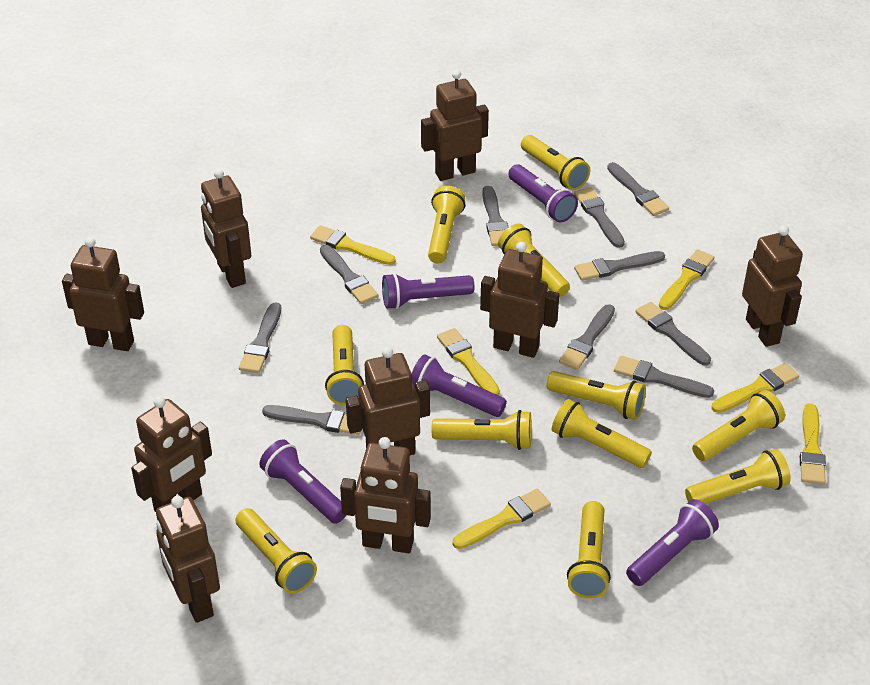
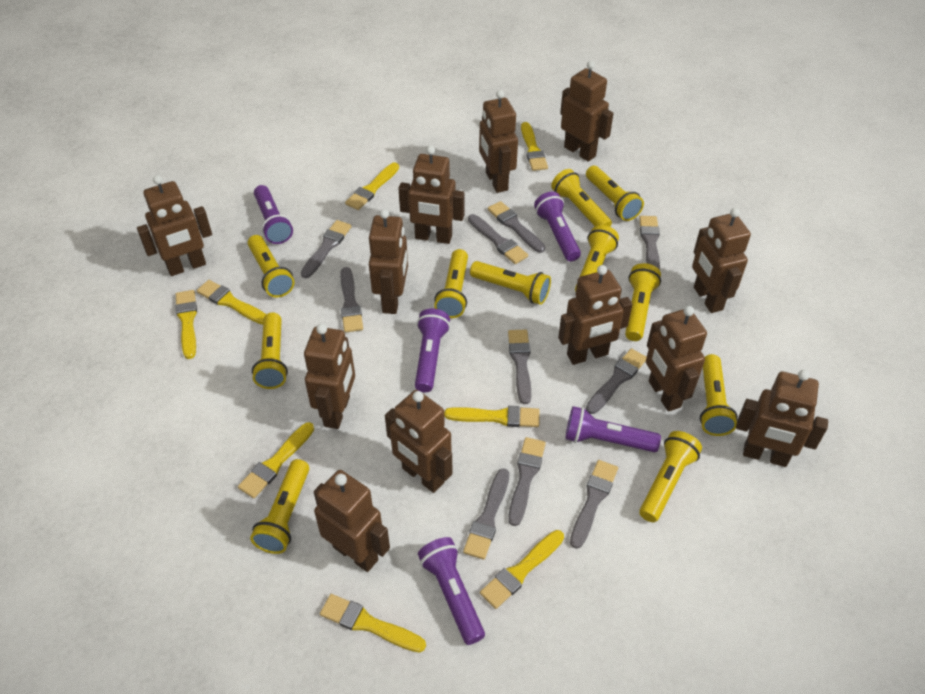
brown robot: [62,237,144,351] [131,396,212,512] [156,496,220,623] [201,169,252,288] [340,437,431,553] [346,347,430,455] [421,70,489,181] [480,242,559,358] [742,225,803,347] = 9 -> [137,175,212,276] [304,324,355,429] [314,470,390,572] [369,209,408,314] [385,390,453,493] [398,146,464,244] [479,90,518,193] [558,265,633,365] [560,61,614,162] [646,306,707,411] [692,208,751,313] [736,369,828,467] = 12
yellow brush: [310,225,396,265] [437,328,500,395] [453,489,551,549] [659,249,714,310] [712,363,799,413] [800,403,826,485] = 6 -> [175,290,197,359] [197,280,266,325] [238,422,314,498] [320,594,426,653] [345,162,399,210] [444,406,540,427] [480,530,564,609] [521,122,548,171] = 8

